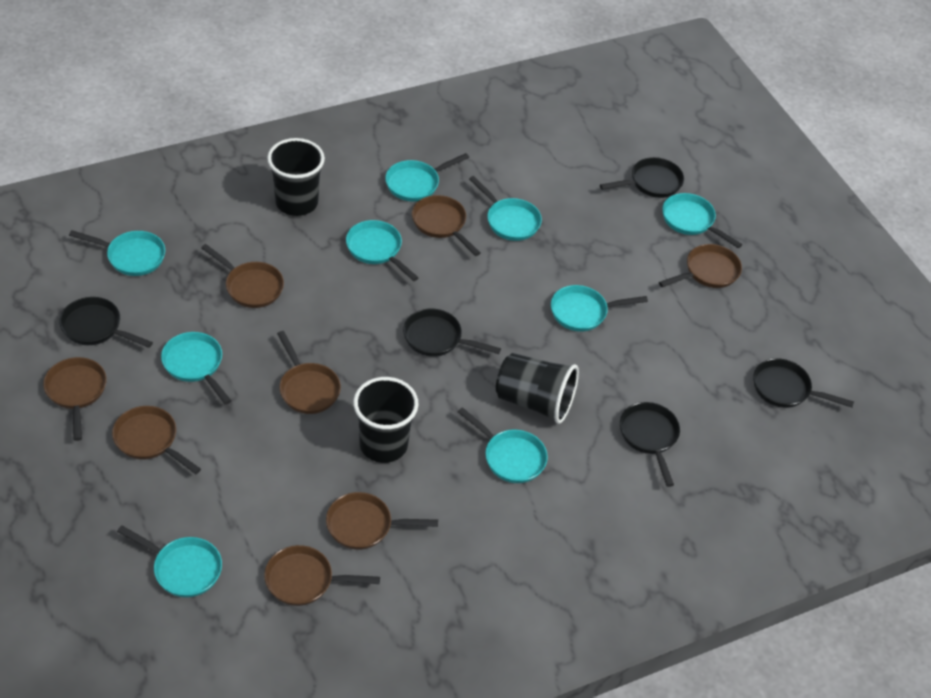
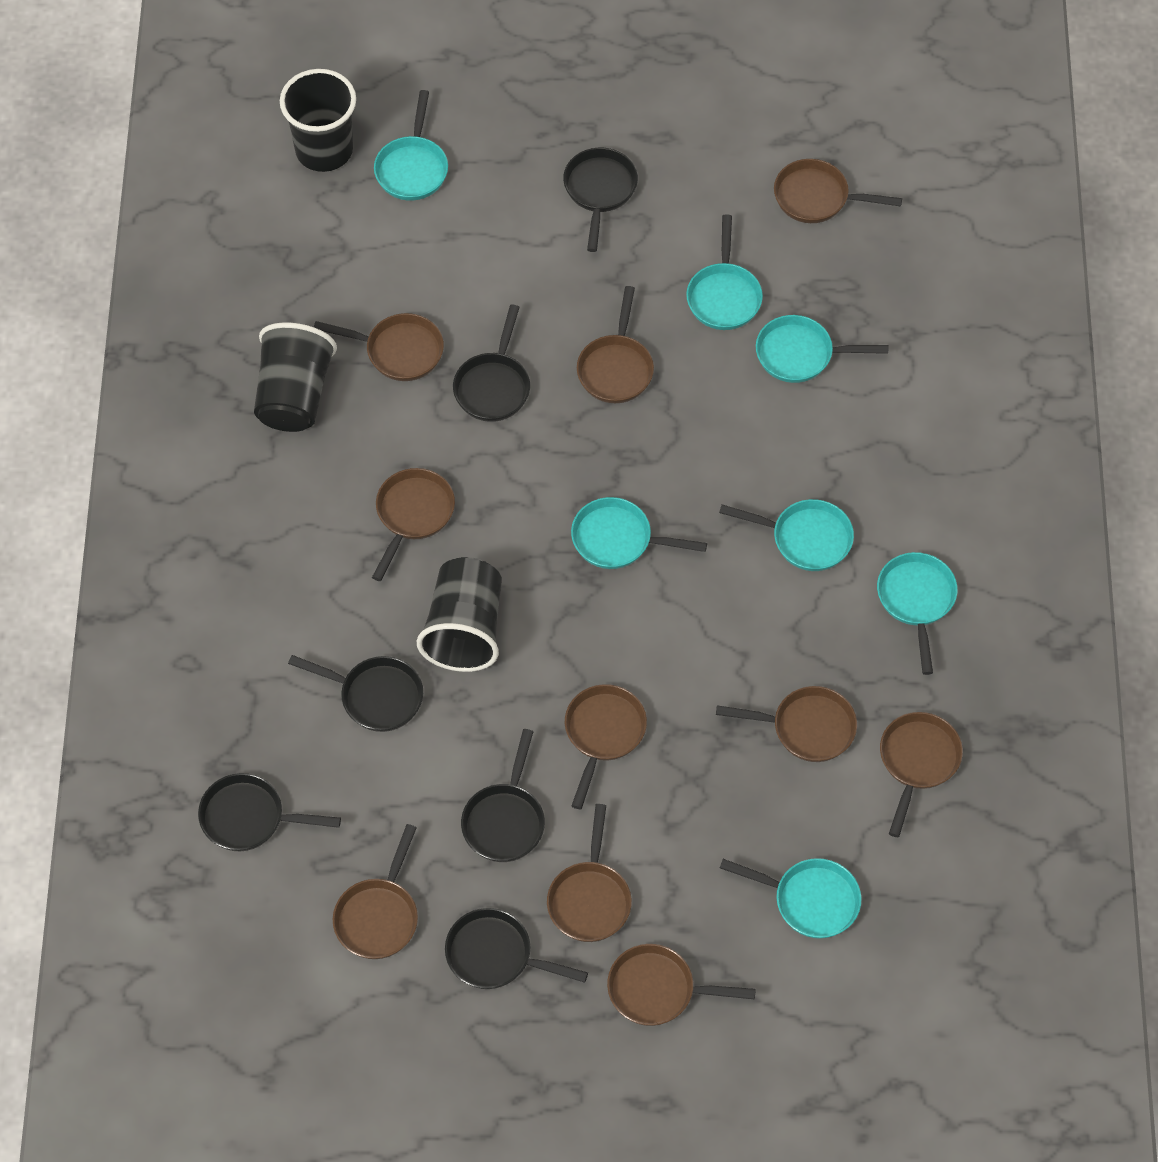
black pan: [59,297,153,348] [403,309,501,357] [600,157,684,198] [620,402,680,487] [753,358,854,408] = 5 -> [198,773,341,851] [288,655,423,732] [445,908,588,989] [453,304,530,422] [461,729,545,862] [563,148,638,252] = 6
brown pan: [43,357,107,441] [112,406,201,474] [201,244,284,308] [264,545,380,606] [277,331,341,414] [326,492,438,550] [412,195,480,256] [659,244,742,288] = 8 -> [314,313,444,381] [333,824,418,959] [372,468,455,581] [547,804,632,942] [565,684,647,809] [577,286,654,403] [607,944,756,1026] [716,686,857,762] [774,159,902,223] [880,712,963,837] = 10
turquoise pan: [69,230,165,276] [117,525,222,598] [161,332,231,405] [346,220,419,281] [385,153,469,202] [458,407,548,483] [469,176,542,241] [551,285,648,332] [662,193,742,248] = 9 -> [374,90,448,201] [571,497,707,569] [686,214,763,330] [719,499,854,571] [720,858,861,939] [756,315,888,383] [877,552,958,675] = 7

